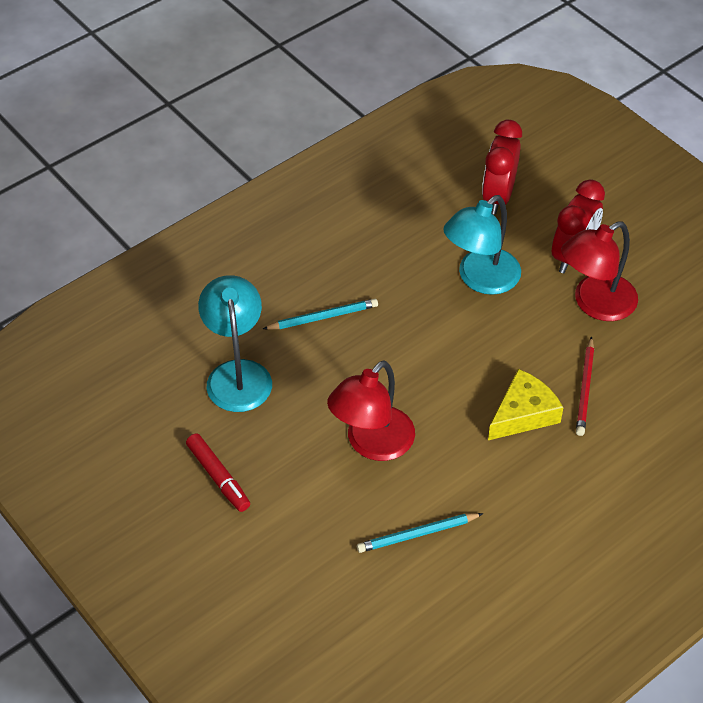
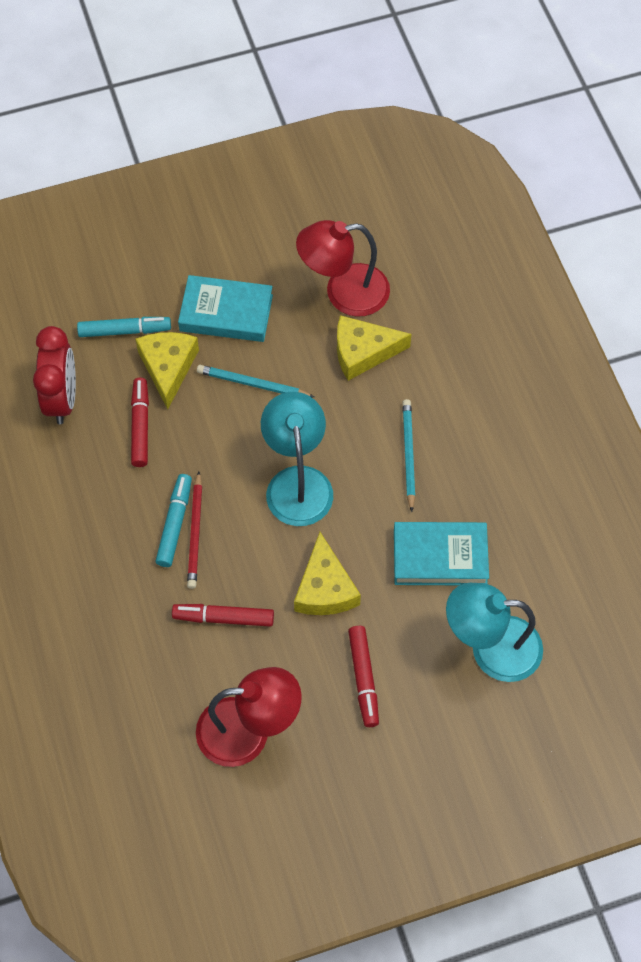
red clock: [482,120,522,214] [552,179,605,273] = 2 -> [33,326,76,424] = 1
red marker: [186,433,250,512] = 1 -> [131,378,149,467] [172,604,274,627] [348,626,379,727] = 3
turquoise book: none = 0 -> [178,275,273,342] [394,522,489,585] = 2
turquoise marker: none = 0 -> [77,317,171,337] [155,474,192,567] = 2
yellow cheese: [488,369,563,440] = 1 -> [135,332,199,409] [294,532,361,615] [337,315,412,381] = 3

